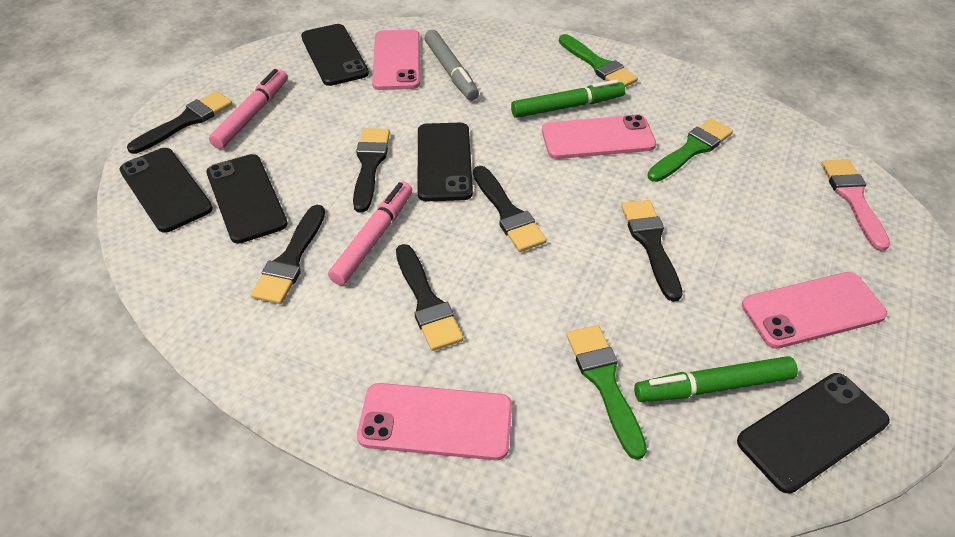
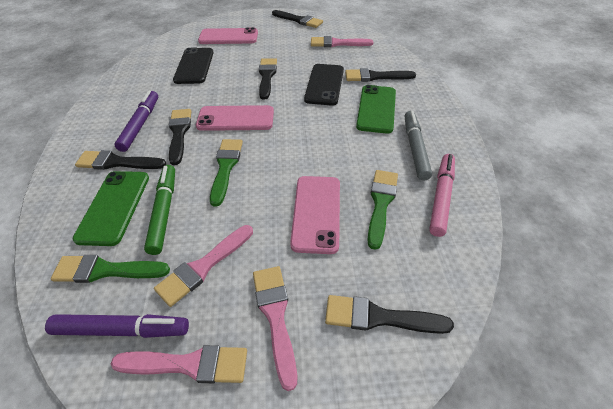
black phone: [120,148,213,233] [206,154,288,244] [301,24,369,86] [417,123,473,201] [737,373,890,493] = 5 -> [173,48,214,84] [304,64,344,106] = 2
green marker: [511,80,625,118] [634,356,798,402] = 2 -> [144,165,175,255] = 1
green phone: none = 0 -> [72,171,149,246] [356,85,396,134] = 2
pink brush: [821,159,890,251] = 1 -> [111,345,247,383] [154,225,253,307] [253,266,297,391] [311,36,373,47] = 4
pink marker: [209,69,287,149] [328,182,412,285] = 2 -> [429,154,455,237] = 1
pink phone: [357,383,512,460] [372,29,420,90] [542,115,656,159] [742,272,887,349] = 4 -> [196,105,274,131] [198,27,258,44] [290,176,340,254] = 3
purple marker: none = 0 -> [45,314,189,338] [114,91,158,152] = 2

